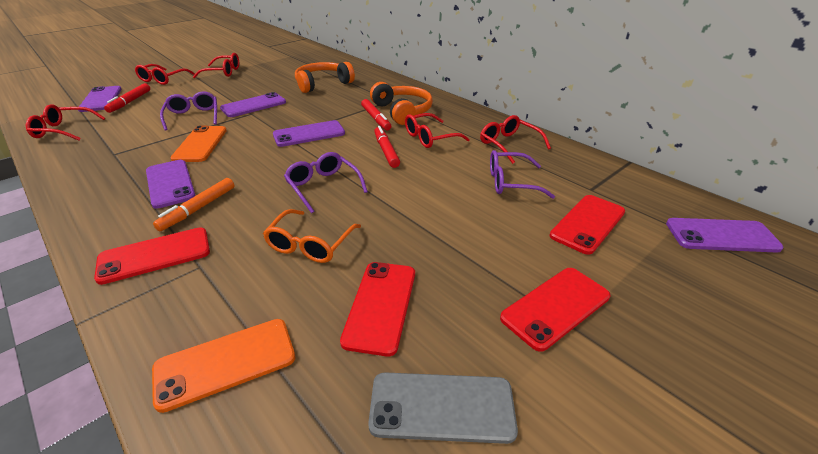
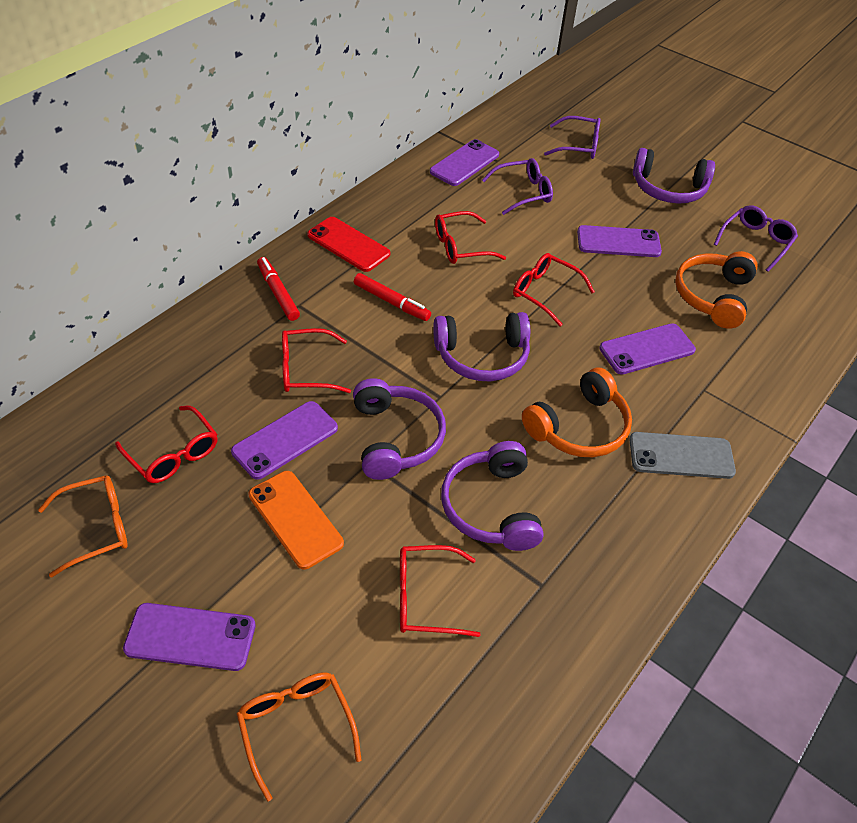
orange glasses: [263,209,361,263] = 1 -> [38,475,128,578] [237,672,362,801] = 2
orange marker: [153,178,234,231] = 1 -> none = 0
orange phone: [152,319,295,413] [170,126,227,162] = 2 -> [248,471,344,569] = 1
purple headphones: none = 0 -> [353,378,446,480] [433,312,530,381] [441,441,544,551] [633,148,715,204] = 4
red marker: [104,83,150,113] [361,99,391,130] [374,126,400,168] = 3 -> [257,257,300,321] [354,273,431,321] = 2
red phone: [94,227,210,285] [340,262,415,356] [500,268,610,352] [550,195,625,255] = 4 -> [307,217,390,272] = 1

